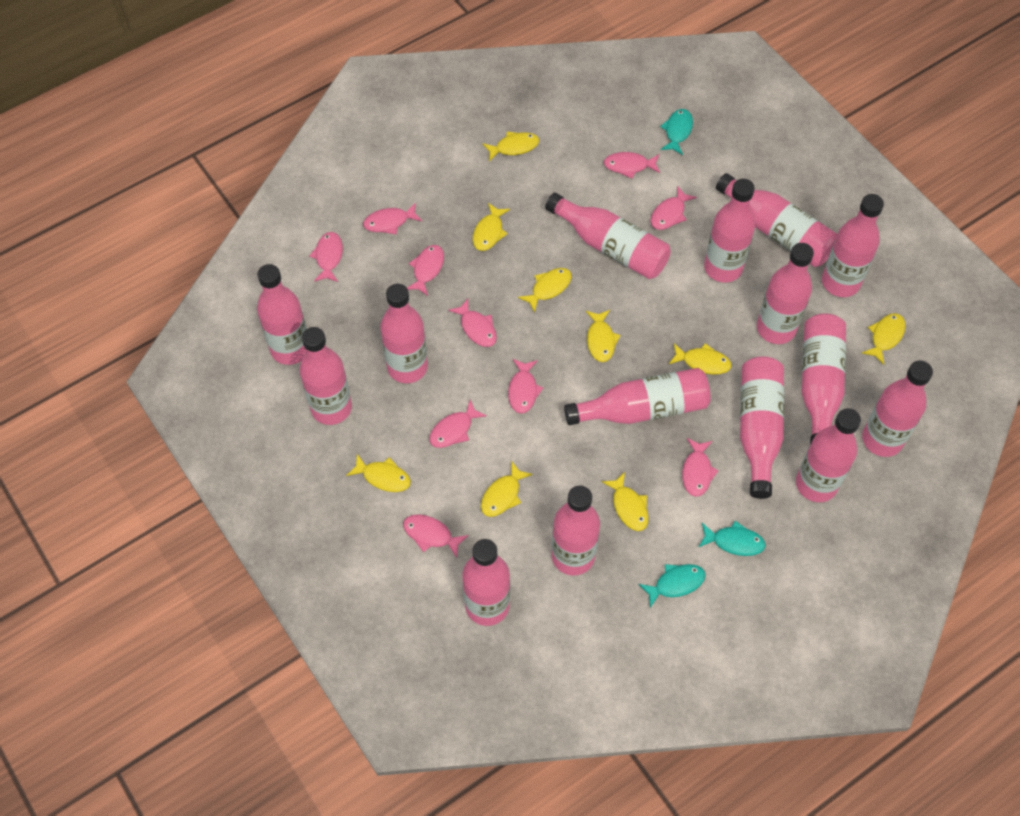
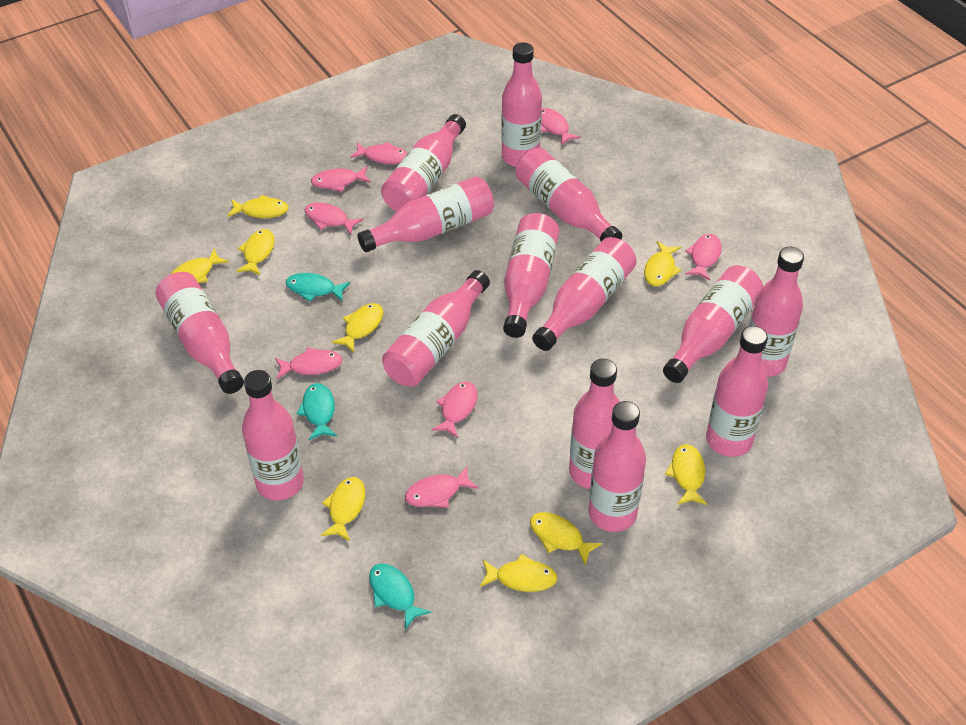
pink bottle: [257,264,307,365] [299,327,352,425] [380,284,428,383] [462,539,510,626] [545,193,671,279] [551,485,600,576] [564,368,711,425] [704,179,755,283] [716,173,838,267] [740,356,784,499] [757,243,814,344] [796,408,861,502] [802,314,846,445] [822,194,884,297] [862,361,933,457] = 15 -> [155,272,244,394] [242,370,304,501] [357,176,494,252] [381,114,466,211] [382,270,490,387] [501,42,542,167] [503,213,559,338] [515,148,622,242] [532,237,637,351] [569,359,620,489] [588,401,646,532] [663,265,763,383] [706,326,768,457] [749,247,804,377] = 14
pink fish: [309,232,343,282] [363,202,422,234] [403,514,468,558] [407,245,444,296] [429,400,487,448] [448,299,497,347] [508,359,543,414] [603,152,660,179] [651,186,697,230] [682,438,719,497] = 10 -> [275,347,343,379] [305,202,364,235] [311,166,371,192] [350,142,407,164] [405,466,478,508] [431,381,478,438] [541,108,581,146] [685,234,722,281] = 8

